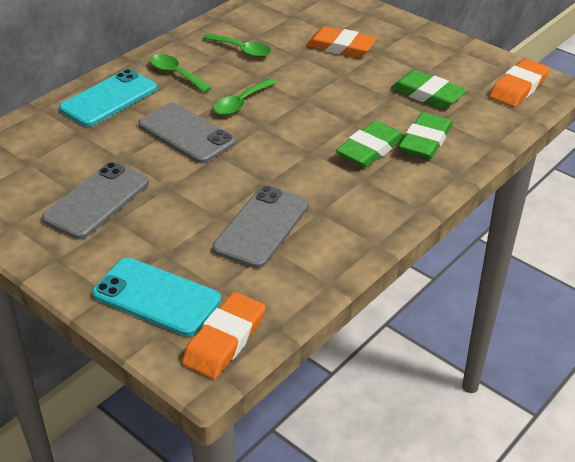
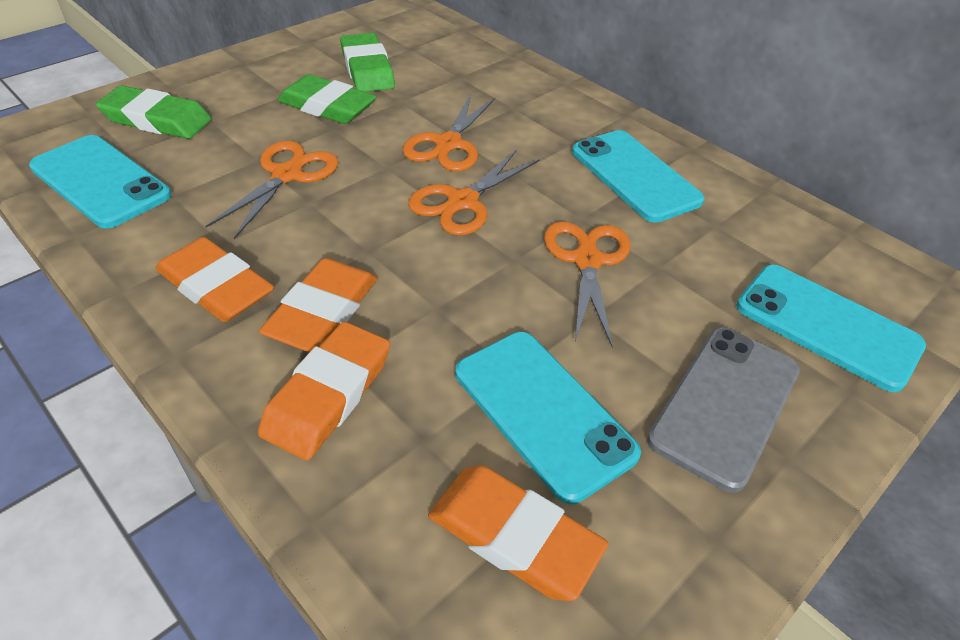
green spoon: [150,54,212,93] [203,34,271,58] [213,78,277,115] = 3 -> none = 0
grey phone: [42,162,149,239] [138,103,236,164] [212,186,309,269] = 3 -> [647,327,800,493] = 1
orange eraser: [182,292,266,379] [306,26,377,58] [489,59,550,107] = 3 -> [155,237,274,322] [258,322,390,460] [259,258,378,352] [428,465,608,601] = 4
orange scissors: none = 0 -> [205,141,338,239] [403,94,495,171] [408,150,540,235] [544,222,631,347] = 4
turquoise phone: [59,69,157,127] [92,258,221,336] = 2 -> [29,135,171,229] [455,332,641,504] [572,130,705,223] [736,265,926,392] = 4

